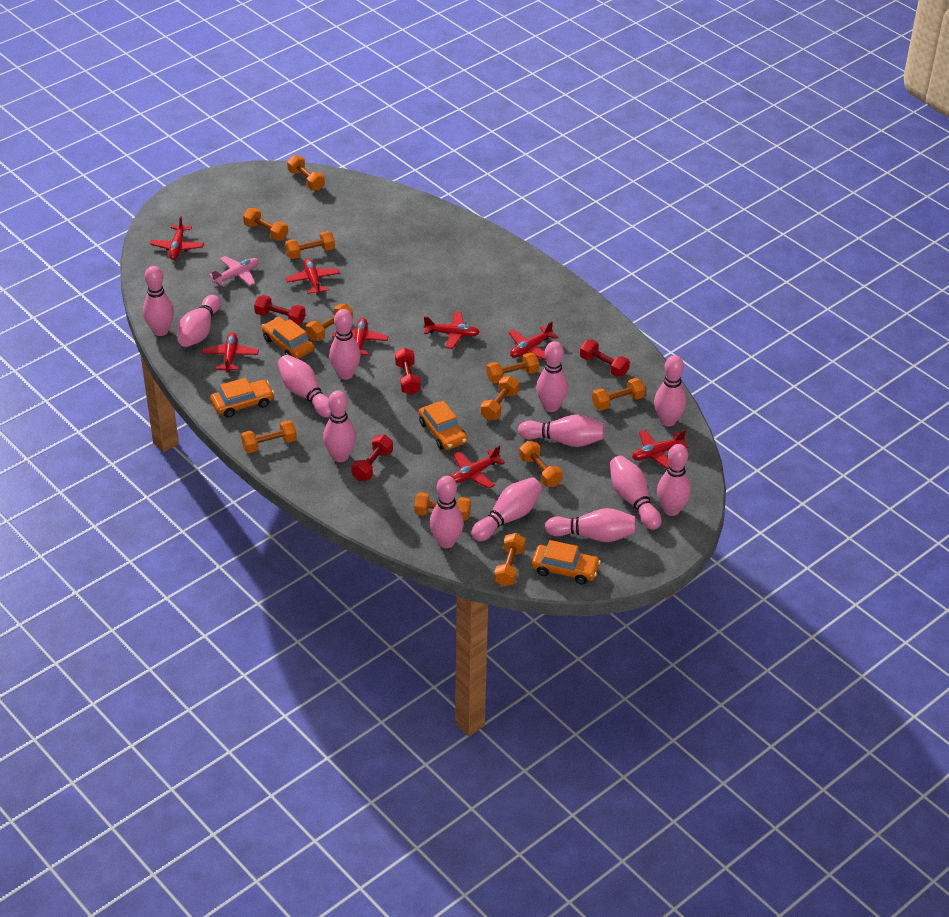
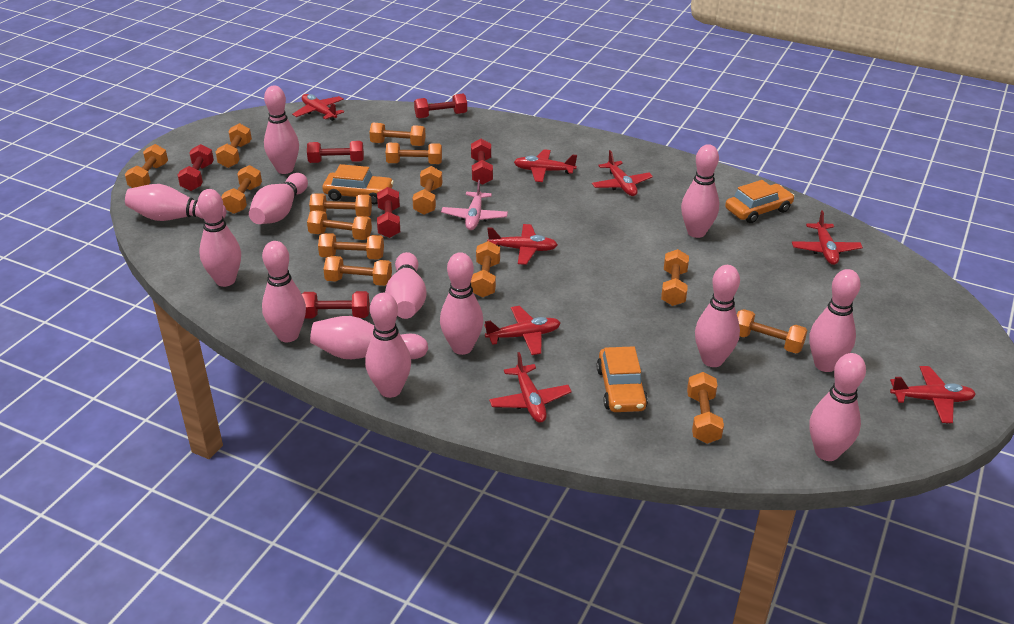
orange car: [211,378,274,417] [262,317,314,359] [419,401,467,450] [532,540,601,585] = 4 -> [322,164,394,204] [597,346,648,412] [725,180,794,223] = 3
orange dumbbell: [241,420,297,453] [243,208,288,241] [285,231,335,259] [287,155,325,191] [306,304,353,341] [414,492,471,520] [481,376,519,420] [486,352,539,383] [494,533,526,586] [519,441,562,487] [592,378,645,410] = 11 -> [125,144,168,188] [216,123,252,168] [221,165,262,214] [307,210,372,240] [309,193,372,217] [318,233,384,259] [323,256,392,286] [369,123,426,146] [386,143,442,164] [412,166,442,215] [471,241,500,298] [661,249,689,306] [687,372,724,444] [737,309,807,353] = 14
red dumbbell: [254,295,305,325] [352,435,393,481] [395,348,420,395] [580,339,630,377] = 4 -> [177,144,214,191] [302,291,369,319] [307,141,364,163] [377,187,400,238] [414,94,467,119] [471,139,493,185] = 6

